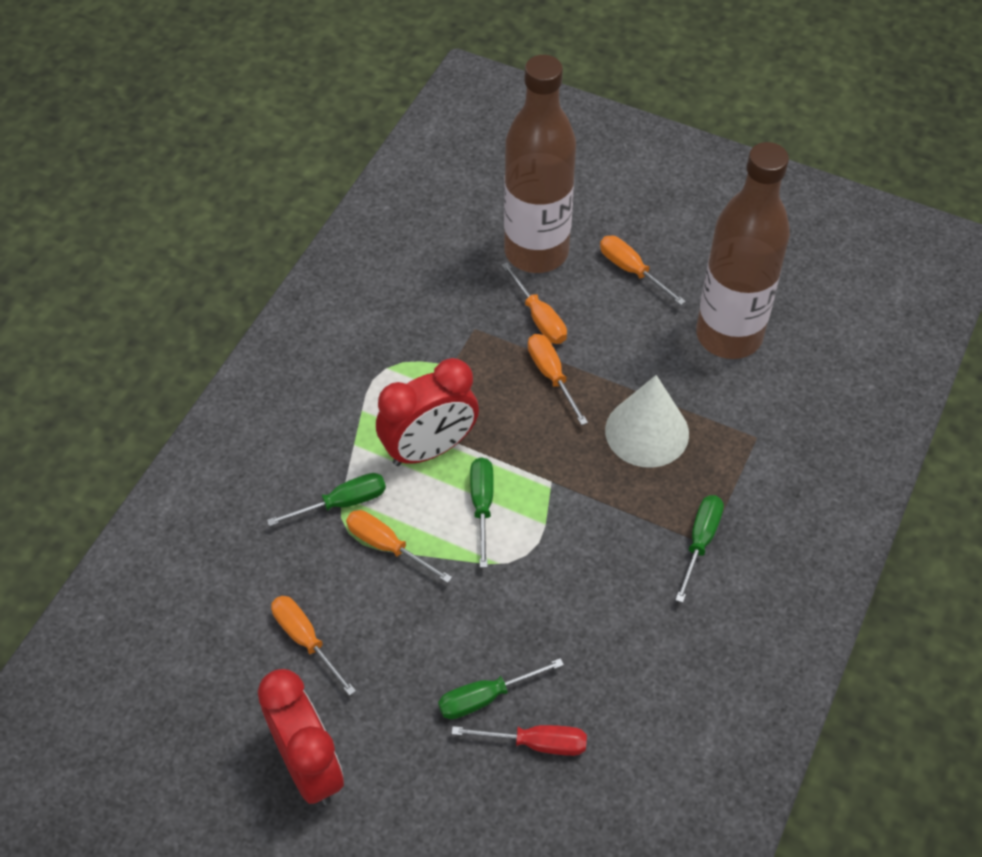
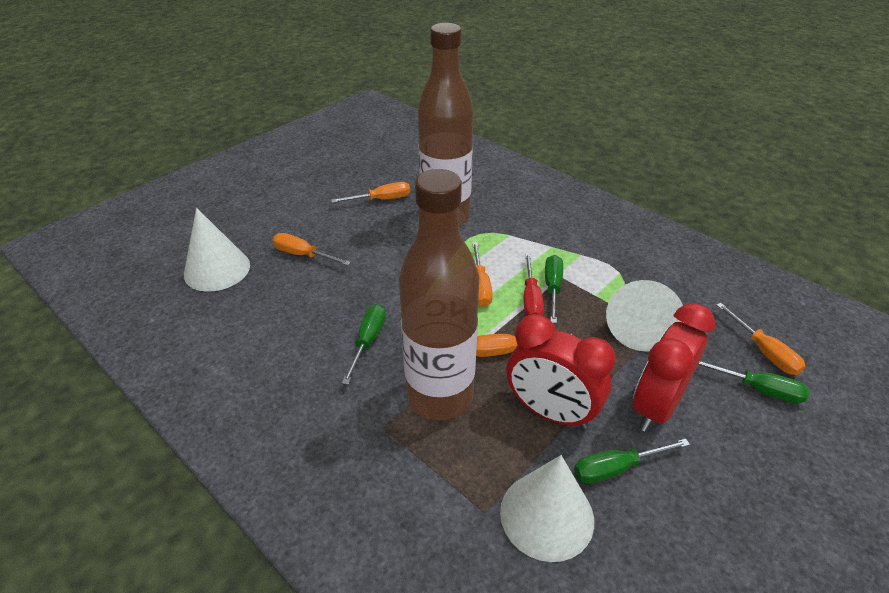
white cone: [605,375,689,468] = 1 -> [184,208,250,292] [500,455,594,562] [606,280,683,352] = 3

